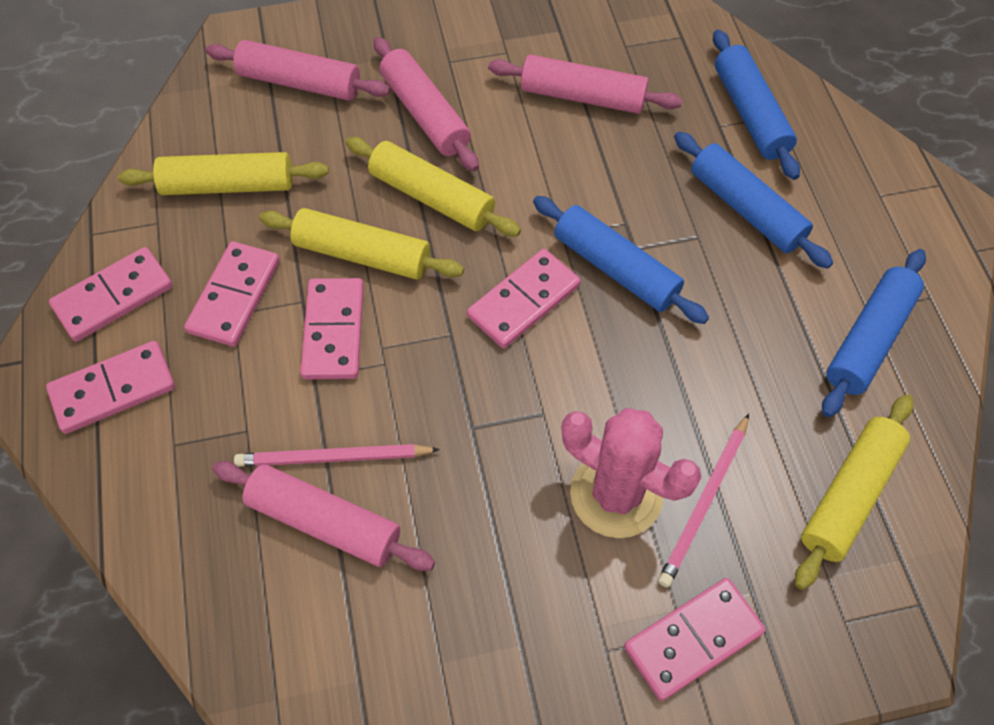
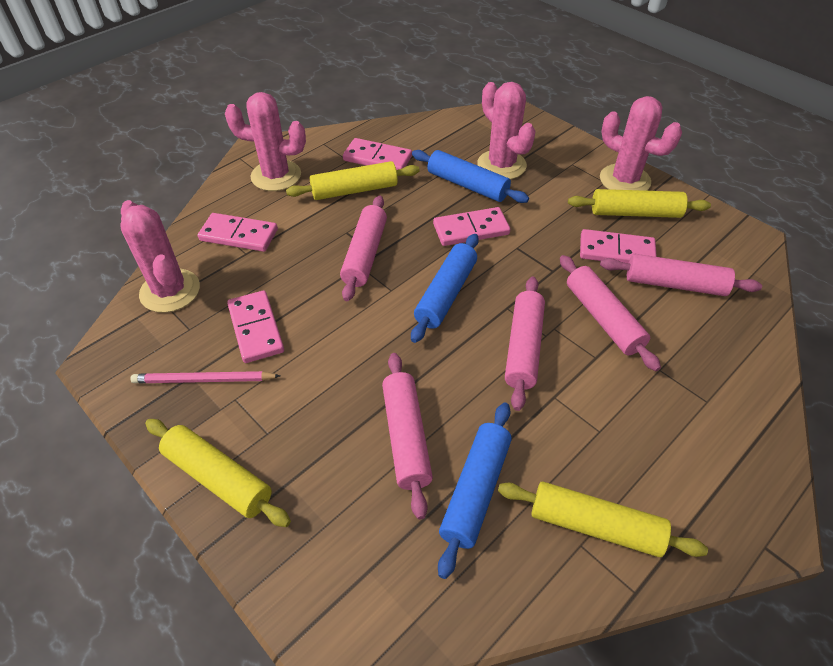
blue rolling pin: [533,196,709,324] [674,131,833,269] [713,30,800,180] [822,249,926,417] = 4 -> [411,234,479,343] [412,150,529,203] [438,402,512,579] = 3
pink cactus: [562,408,701,538] = 1 -> [120,200,200,313] [225,92,306,191] [477,82,536,179] [600,96,682,191] = 4
pink domino: [46,341,175,434] [49,247,173,342] [184,241,280,347] [300,278,364,380] [467,249,581,348] [624,578,766,701] = 6 -> [198,213,278,252] [227,291,284,363] [343,138,412,170] [433,207,510,246] [580,229,657,263] = 5
pink pencil: [234,444,440,467] [658,414,749,588] = 2 -> [130,371,280,383] = 1
pink rolling pin: [206,40,390,101] [212,461,435,571] [374,37,479,171] [488,55,682,114] = 4 -> [340,196,387,301] [382,353,433,519] [505,277,545,411] [560,255,661,371] [600,254,762,296] = 5

